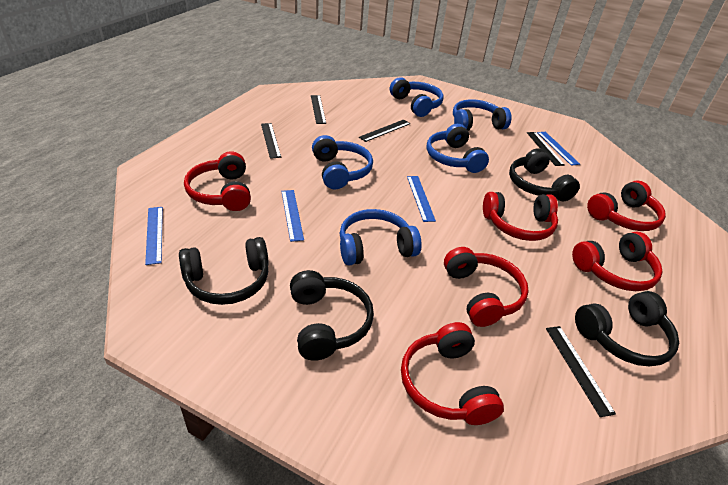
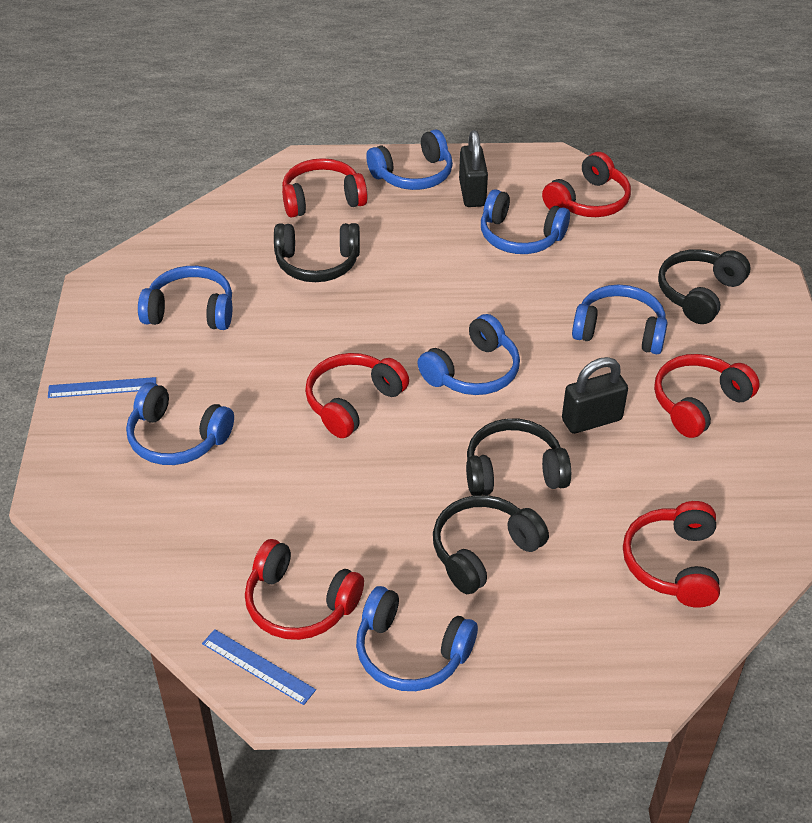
black padlock: none = 0 -> [459,130,488,207] [562,357,628,434] = 2
black ruler: [261,123,281,159] [311,95,326,124] [359,120,411,142] [527,132,565,166] [546,326,616,417] = 5 -> none = 0
blue headphones: [312,135,373,189] [340,209,421,266] [390,78,444,117] [427,124,489,173] [453,99,512,131] = 5 -> [126,382,234,465] [138,266,232,330] [356,586,478,691] [366,129,453,190] [418,314,520,395] [481,189,570,254] [572,284,668,354] = 7
blue ruler: [145,207,163,265] [281,190,304,242] [407,176,436,222] [537,132,580,166] = 4 -> [48,377,156,398] [202,629,316,705] = 2

